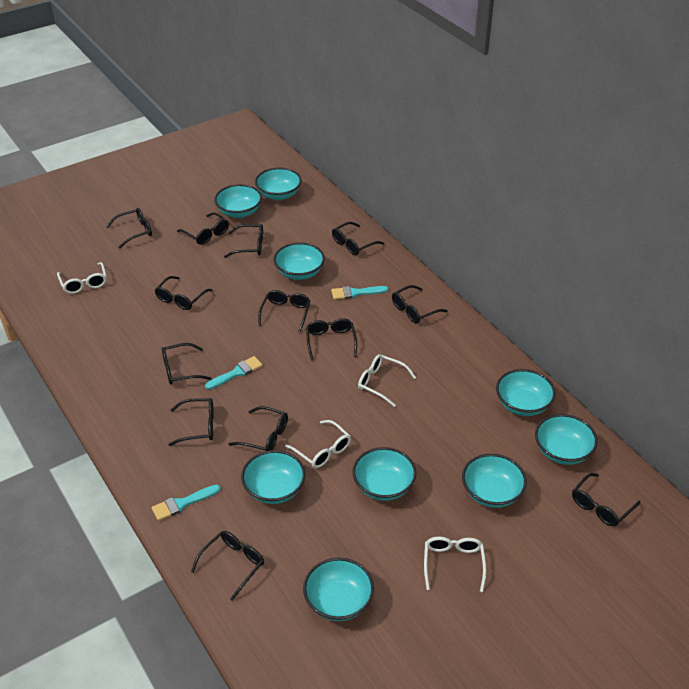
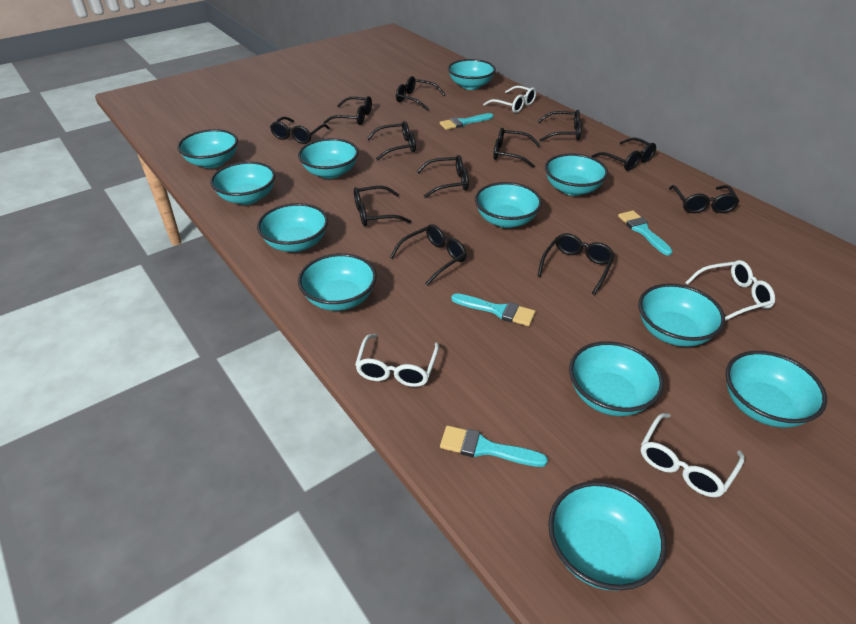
black glasses: [107,208,152,248] [155,276,212,310] [162,343,211,385] [168,398,214,446] [177,212,229,245] [191,531,264,601] [224,224,263,258] [228,406,288,451] [258,290,310,333] [306,318,357,361] [332,222,384,255] [392,285,448,323] [572,473,641,526] = 13 -> [270,117,330,144] [323,96,372,125] [354,186,411,226] [367,121,416,161] [390,224,467,286] [396,76,445,111] [416,155,469,198] [493,128,540,168] [537,233,615,295] [538,110,582,142] [592,137,656,171] [669,185,739,213] = 12
turquoise bowl: [214,184,262,218] [241,450,306,504] [255,168,302,200] [274,242,325,280] [303,558,374,621] [352,447,417,501] [462,454,527,508] [496,369,556,416] [535,414,598,465] = 9 -> [177,129,238,168] [210,161,276,205] [257,203,328,252] [298,138,359,179] [298,253,377,311] [448,59,496,90] [475,182,542,228] [545,154,608,196] [548,481,666,591] [569,341,664,416] [638,283,725,347] [725,351,827,428] = 12
turquoise brush: [152,485,221,521] [205,356,263,390] [331,286,389,300] = 3 -> [440,113,493,130] [440,426,548,467] [451,293,536,326] [618,211,673,256] = 4

